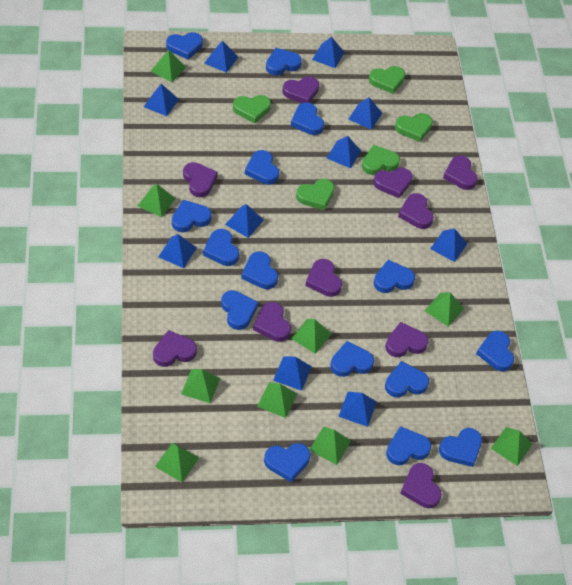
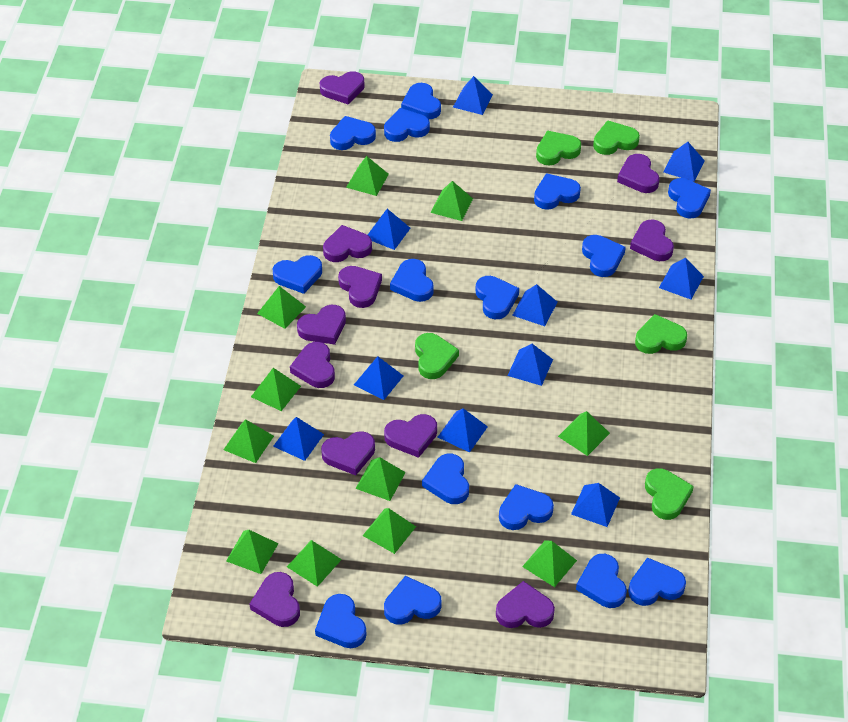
green pyramid: [138,183,176,217] [150,50,186,82] [155,442,199,482] [181,369,220,403] [257,382,297,418] [291,319,331,354] [309,426,351,465] [425,292,464,327] [491,427,532,466] = 9 -> [223,419,274,463] [226,530,279,574] [251,368,301,411] [257,286,306,329] [287,540,342,587] [346,156,389,196] [355,457,406,501] [363,508,416,554] [431,181,473,221] [522,540,577,587] [558,411,610,456] = 11
purple heart: [153,330,197,367] [183,162,218,197] [253,302,291,342] [282,76,319,103] [305,259,342,297] [373,168,413,198] [385,322,429,357] [398,193,434,229] [400,463,442,508] [443,156,478,190] = 10 -> [250,572,300,627] [290,342,335,388] [297,305,346,345] [320,71,365,105] [321,431,375,475] [323,225,372,262] [338,266,382,308] [384,414,437,458] [496,581,555,628] [617,154,660,193] [630,219,674,261] = 11

